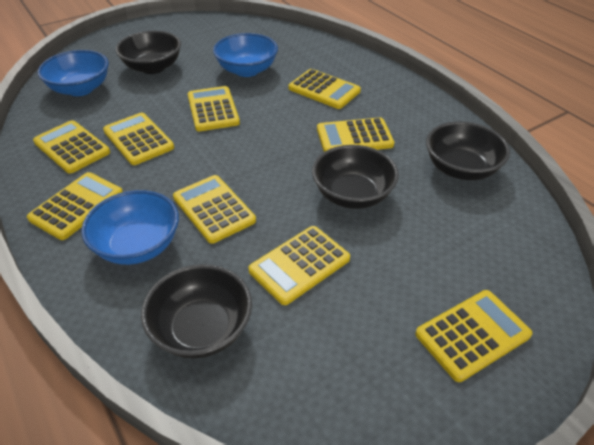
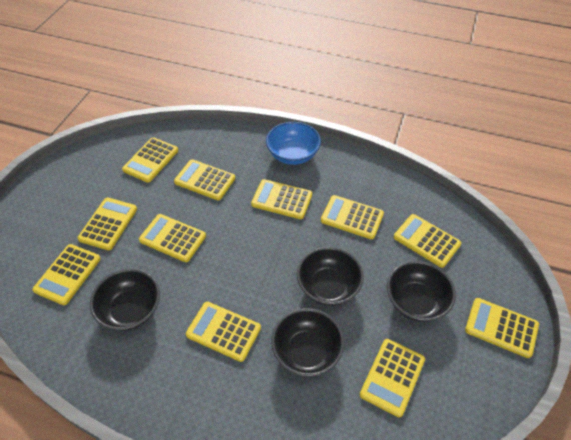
blue bowl: [38,50,109,96] [81,190,179,265] [213,33,278,77] = 3 -> [266,122,321,165] = 1
yellow calculator: [27,172,123,240] [33,120,110,173] [103,113,174,165] [173,175,256,244] [188,86,240,131] [248,226,350,305] [288,69,361,109] [317,117,394,152] [415,290,532,382] = 9 -> [32,244,101,305] [77,198,137,250] [122,137,178,183] [139,214,206,262] [174,159,235,200] [186,302,261,362] [251,179,312,219] [321,195,384,239] [360,339,425,417] [394,214,461,268] [465,298,539,358] = 11

